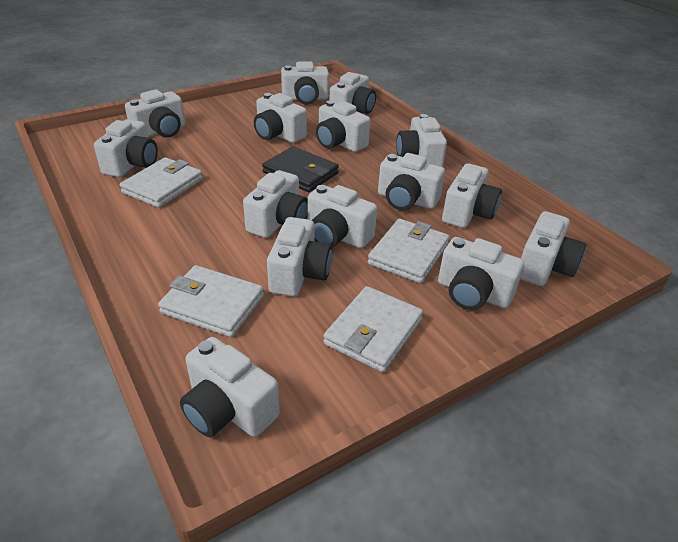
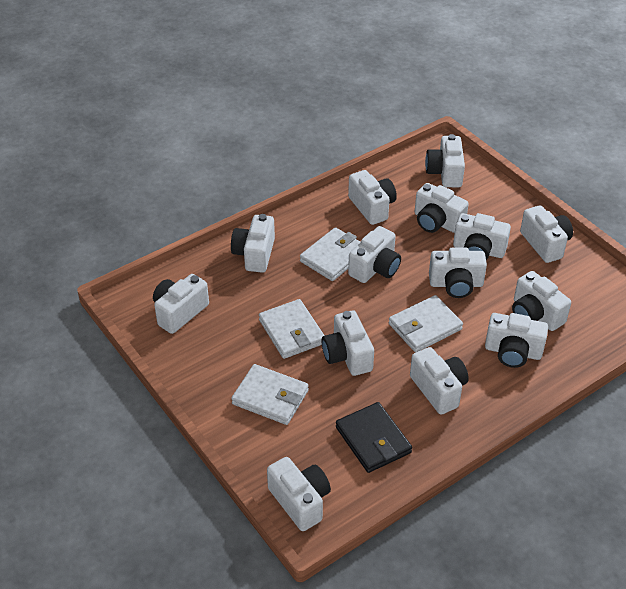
white camera: [94,119,158,177] [125,90,185,138] [180,337,280,437] [243,170,308,238] [254,93,307,143] [267,217,332,297] [281,61,329,105] [308,185,377,248] [316,100,370,152] [330,72,376,114] [378,153,445,210] [396,114,447,167] [438,237,524,310] [442,163,502,228] [520,211,586,286] = 15 -> [153,274,209,334] [231,214,275,273] [267,457,331,531] [321,310,374,376] [348,170,397,225] [348,226,401,283] [410,347,469,414] [415,183,469,233] [425,134,465,187] [429,247,487,298] [453,213,511,260] [485,313,548,368] [512,271,571,331] [520,205,573,263] = 14

